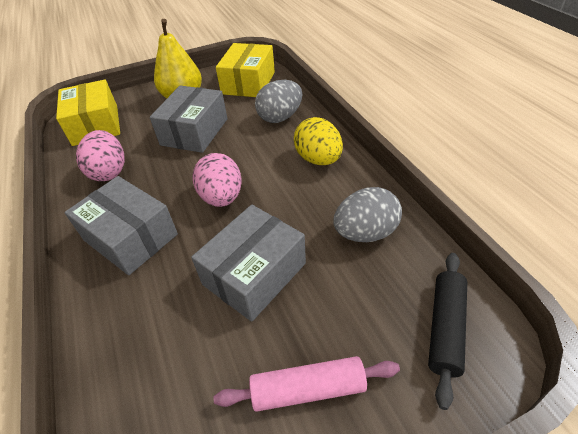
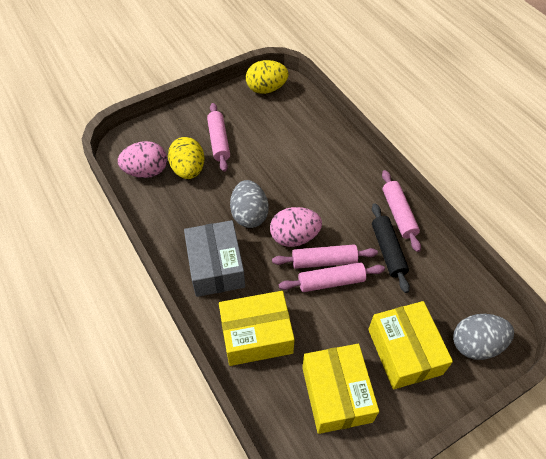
grey box: [64,176,178,275] [150,85,228,153] [191,205,306,322] = 3 -> [184,220,245,297] = 1
pink rolling pin: [213,356,400,412] = 1 -> [207,103,230,172] [272,245,378,269] [279,262,385,292] [382,170,421,252] = 4
yellow box: [56,79,120,146] [216,43,275,97] = 2 -> [219,291,295,366] [302,344,379,434] [368,301,453,389] = 3
yellow egg: [294,117,343,165] = 1 -> [168,137,204,179] [246,60,288,94] = 2
yellow pear: [154,19,202,98] = 1 -> none = 0

